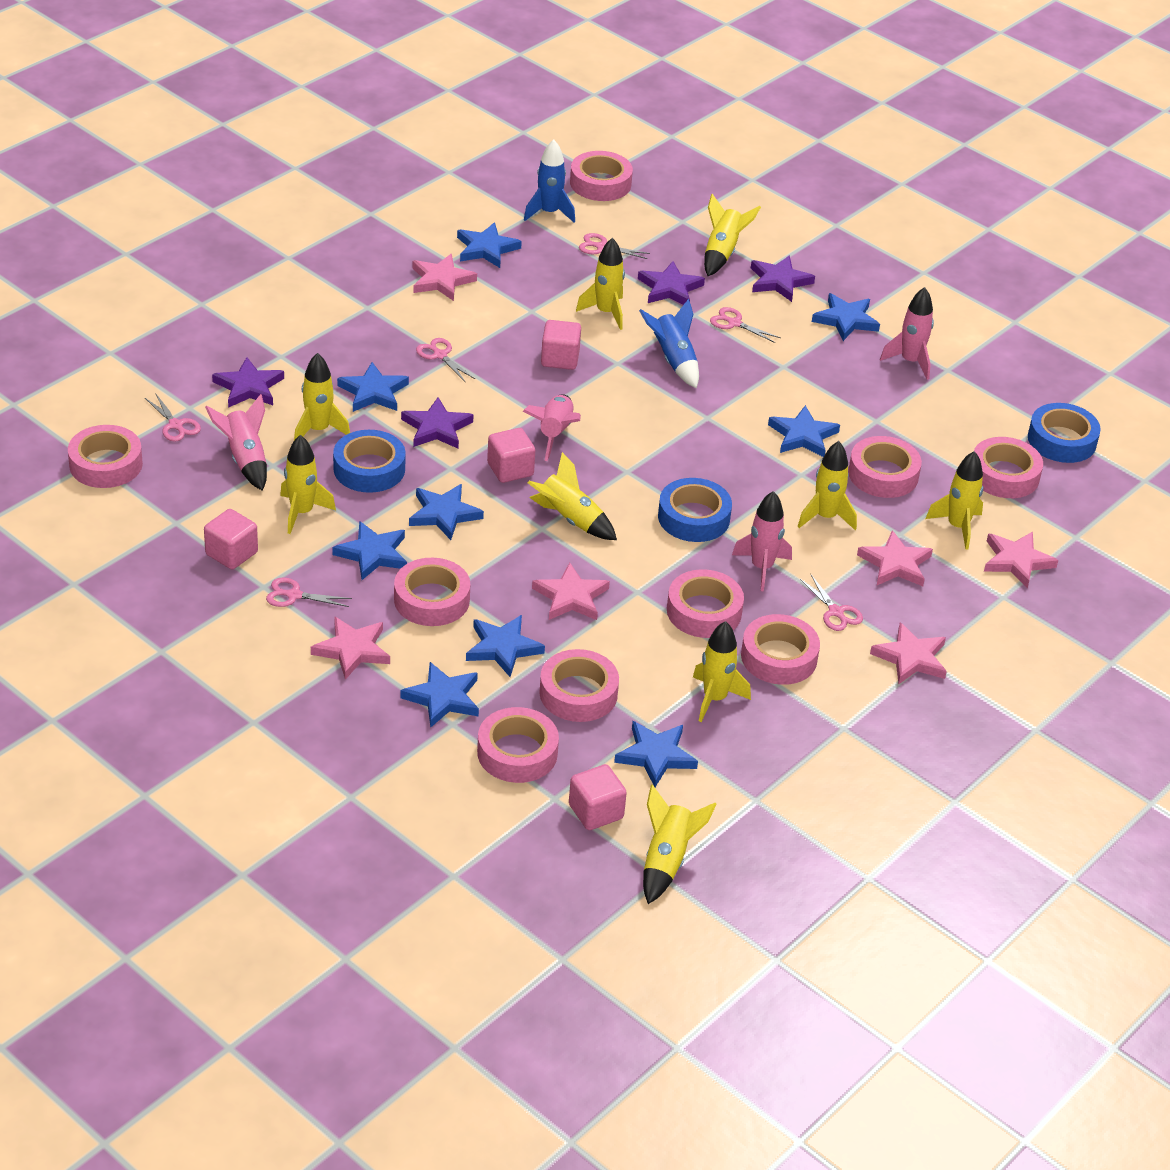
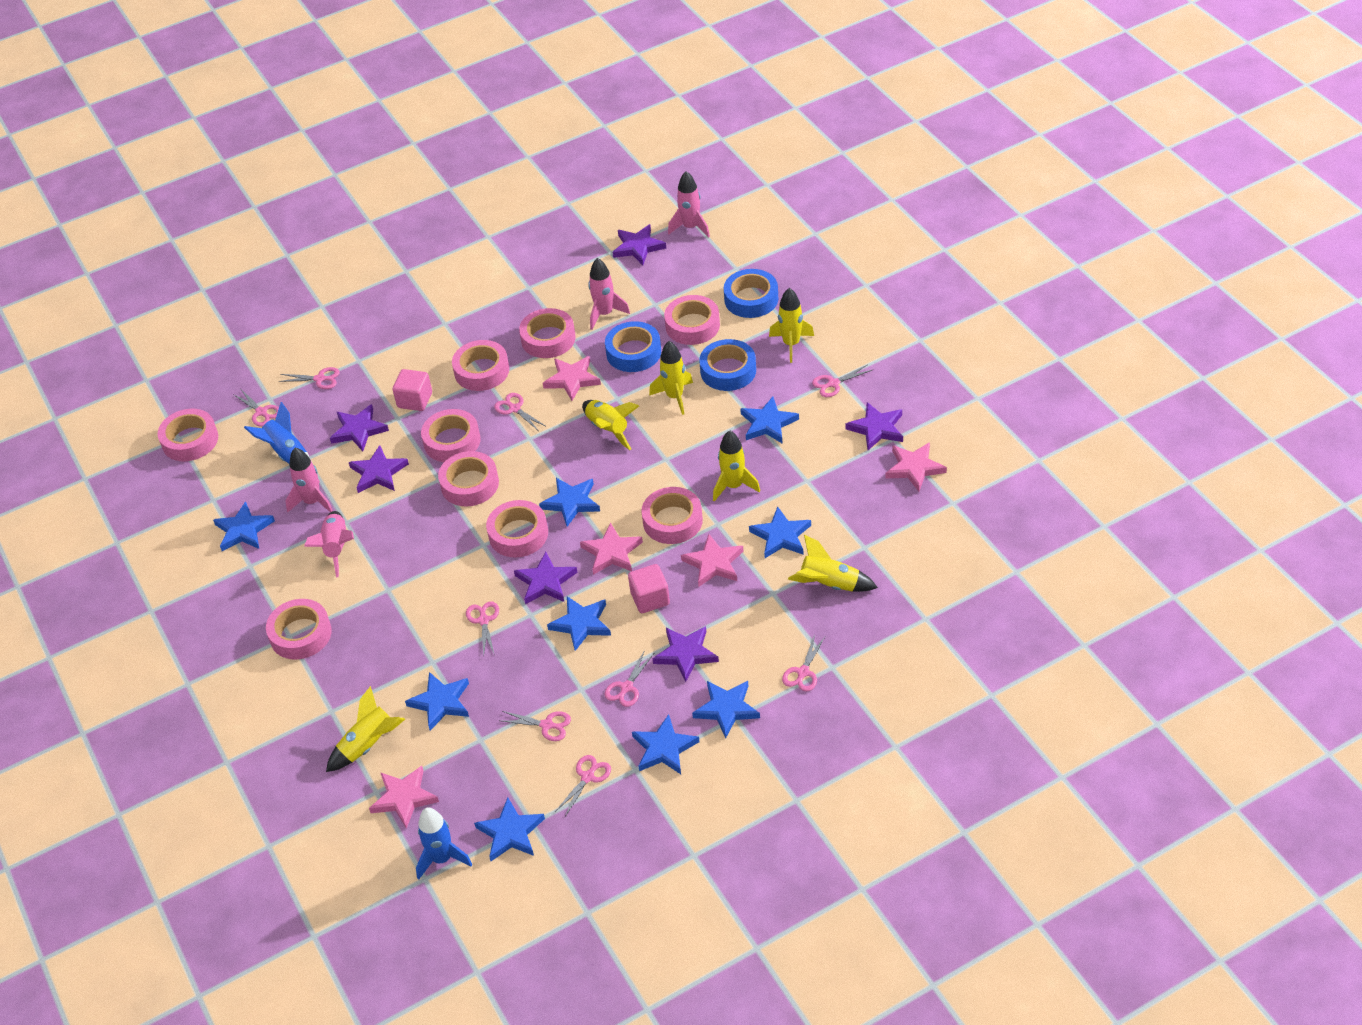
pink cube: [204,509,258,569] [487,428,535,483] [541,320,581,370] [569,764,627,830] = 4 -> [393,369,432,411] [628,564,670,613] = 2
pink scissors: [145,393,201,442] [266,578,352,607] [416,338,475,383] [579,233,650,259] [710,307,781,343] [800,574,863,631] = 6 -> [233,389,279,427] [278,367,340,389] [466,601,499,656] [494,393,545,430] [502,711,571,741] [555,755,611,817] [604,650,654,707] [782,635,825,691] [812,365,872,397] = 9
pink star: [311,616,390,680] [413,254,477,301] [532,562,610,620] [857,530,933,586] [870,623,947,684] [984,532,1058,588] = 6 -> [369,766,439,829] [543,356,601,401] [580,522,643,575] [681,534,744,587] [885,442,947,491] = 5
purple star: [212,357,284,408] [401,397,473,448] [638,261,705,305] [751,256,815,302] = 4 -> [330,404,389,451] [349,445,409,493] [514,552,577,604] [613,224,666,265] [653,626,719,682] [845,402,903,450] = 6
yellow rocket: [280,435,336,534] [294,353,350,440] [528,452,617,540] [576,238,625,330] [643,784,717,904] [693,621,751,722] [704,194,761,276] [798,441,857,530] [926,451,984,550] = 9 -> [326,686,405,772] [582,400,639,450] [649,341,693,415] [713,430,760,502] [769,288,814,363] [788,535,878,591] = 6

